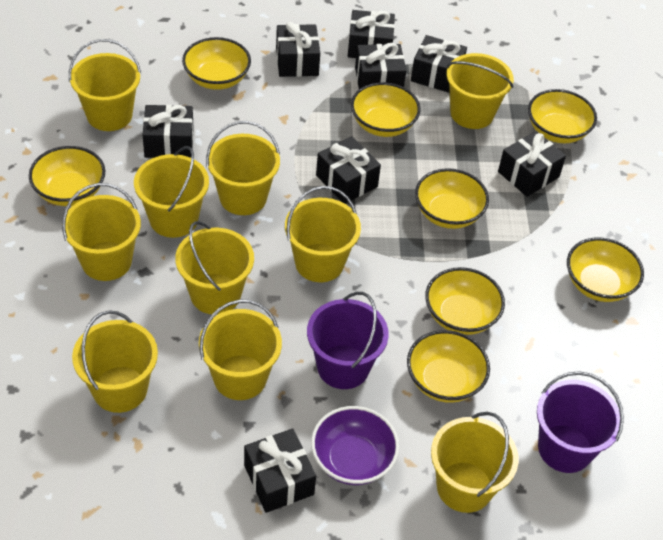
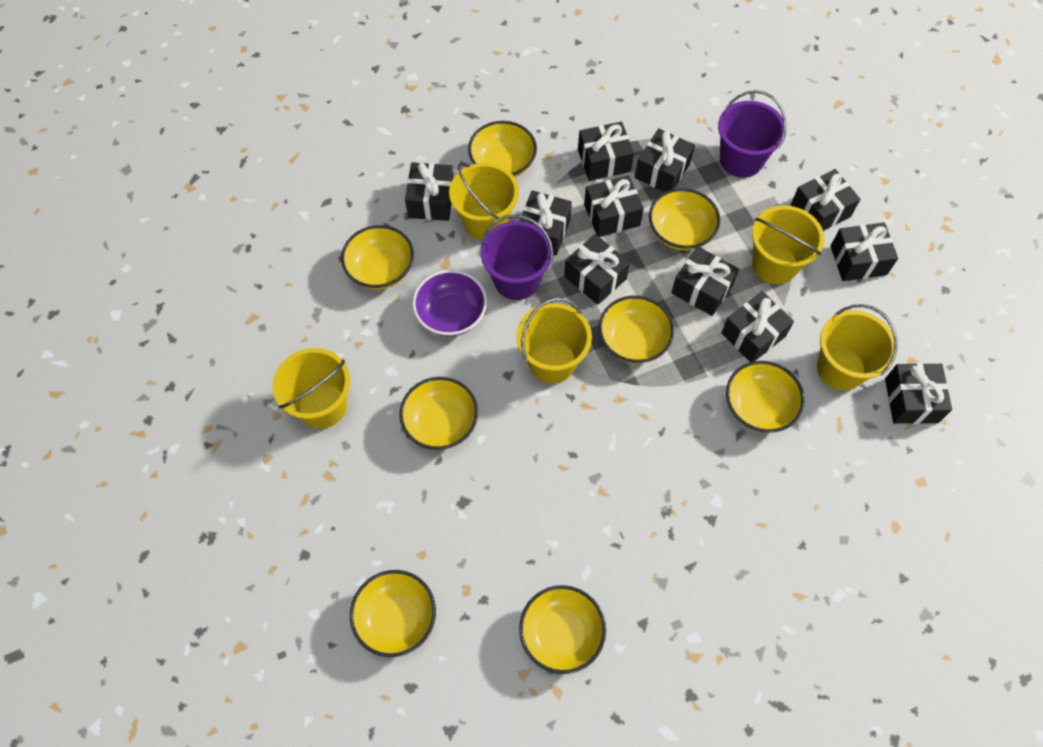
black gift: [143,105,194,158] [244,428,316,513] [276,22,320,77] [316,136,381,204] [348,10,395,58] [355,43,406,89] [411,35,467,93] [498,131,566,197] = 8 -> [405,162,454,221] [519,190,572,256] [564,234,630,305] [578,122,634,181] [584,175,644,237] [635,128,695,192] [671,246,739,316] [721,291,794,362] [791,169,861,231] [830,222,898,281] [885,363,952,424] = 11
yellow bucket: [62,183,141,281] [69,39,141,131] [72,310,158,413] [134,146,209,238] [175,221,254,315] [199,300,282,400] [206,121,280,215] [285,186,361,282] [431,412,518,513] [447,53,514,129] = 10 -> [272,348,350,429] [449,163,519,240] [517,298,592,383] [752,205,824,284] [817,304,897,390] = 5

